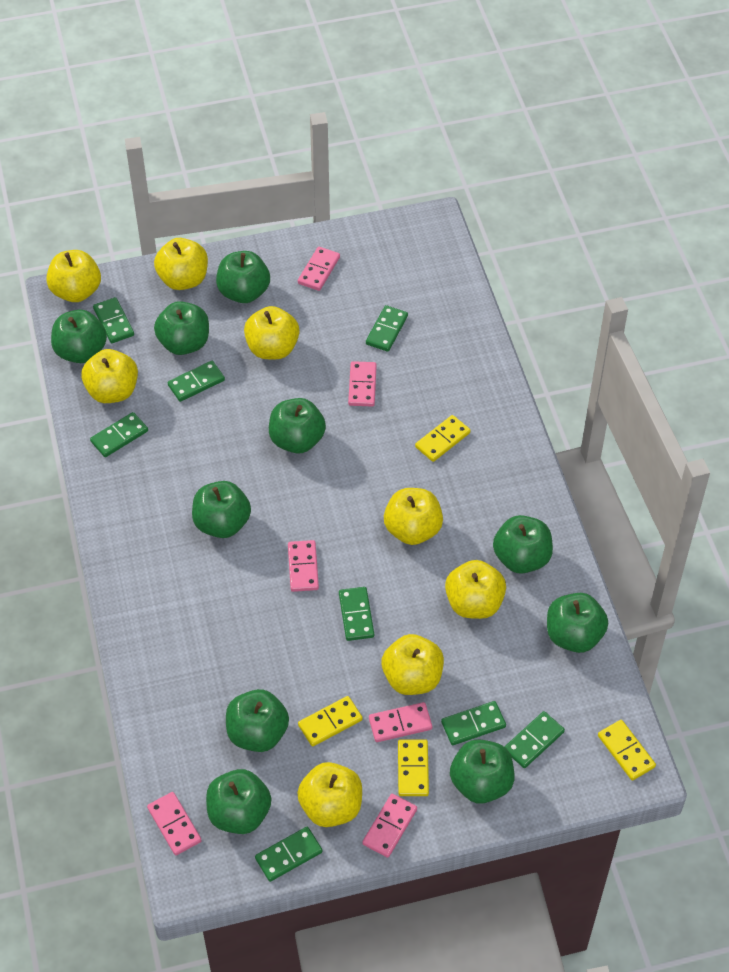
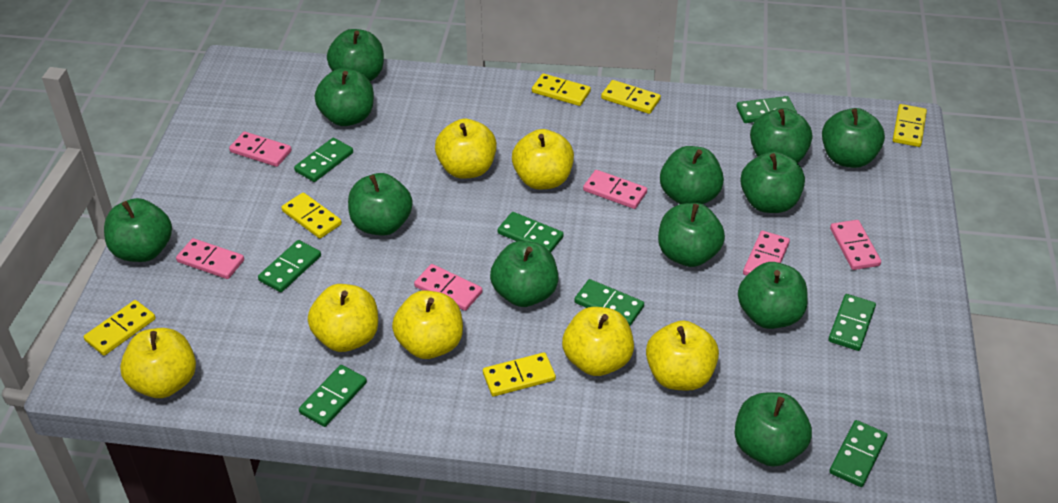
green apple: [51,310,107,363] [154,301,209,355] [192,481,251,538] [206,769,271,834] [216,251,270,303] [226,689,289,752] [269,398,326,453] [450,739,514,804] [493,515,553,574] [547,593,608,653] = 10 -> [104,198,172,262] [315,68,374,126] [327,29,384,81] [348,173,413,236] [490,241,558,307] [658,203,725,267] [660,146,724,204] [734,392,812,467] [738,262,808,329] [740,152,805,213] [750,108,812,163] [822,108,885,168] = 12
yellow apple: [46,250,101,302] [81,349,138,403] [154,238,208,290] [244,306,299,359] [297,762,362,827] [382,634,444,695] [384,488,443,545] [445,560,506,619] = 8 -> [120,328,196,398] [308,284,378,352] [392,290,463,359] [435,119,497,179] [512,129,574,189] [562,307,634,376] [646,320,719,391] = 7
yellow domino: [298,696,363,747] [398,739,429,796] [415,415,471,462] [598,720,656,781] = 4 -> [84,300,156,356] [281,192,342,239] [483,352,556,396] [532,73,591,106] [601,80,661,114] [893,104,927,147] = 6

